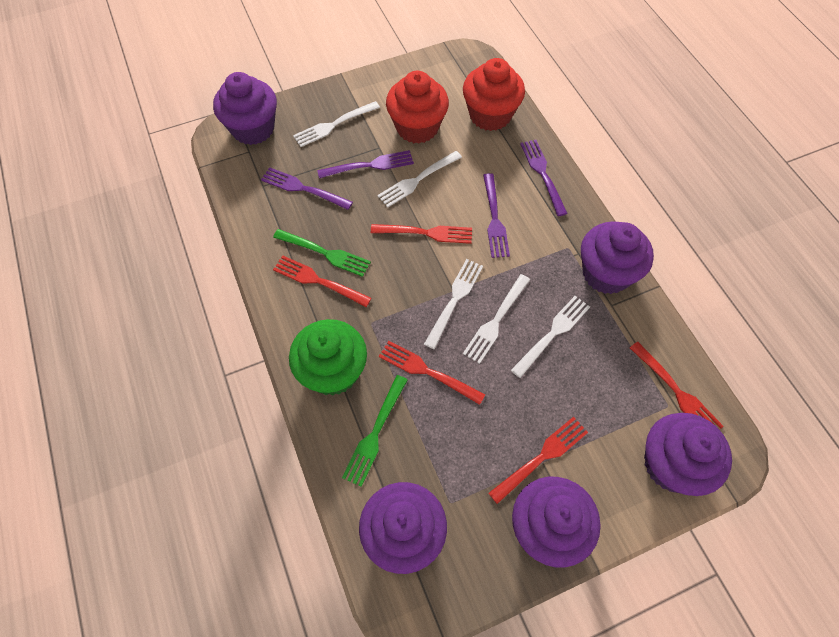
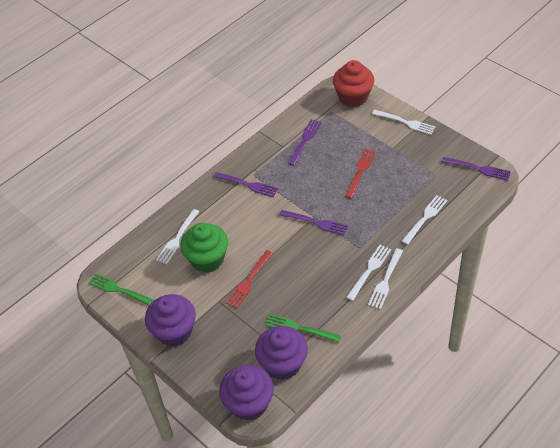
purple cupcake: [213,72,277,145] [359,482,447,574] [512,477,601,567] [581,221,654,294] [644,413,732,496] = 5 -> [145,294,196,347] [219,365,274,421] [255,326,308,380] = 3
red cupcake: [386,71,449,144] [463,58,525,131] = 2 -> [333,60,374,107] = 1
red fork: [273,255,372,307] [371,224,472,244] [379,341,486,405] [488,417,588,504] [630,342,724,429] = 5 -> [226,250,273,308] [345,149,376,199] = 2

